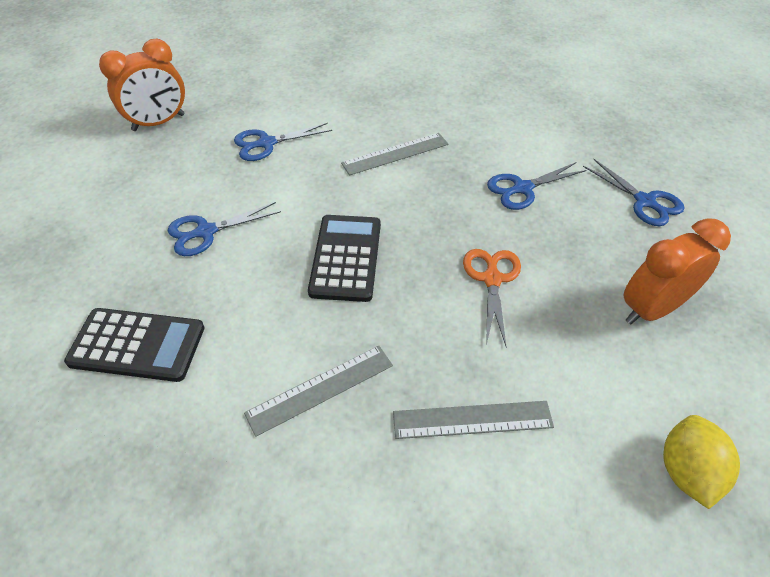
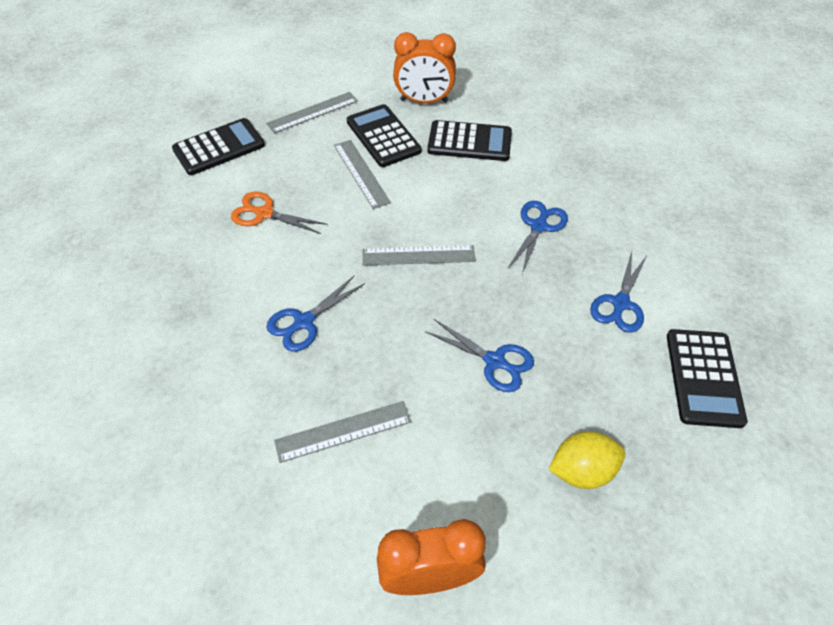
black calculator: [64,308,205,382] [308,215,381,302] = 2 -> [172,118,265,175] [347,104,421,167] [427,120,512,161] [667,329,747,428] = 4
grey ruler: [244,346,393,437] [341,133,448,176] [393,401,554,439] = 3 -> [266,92,358,133] [274,401,411,463] [334,140,391,209] [362,245,476,265] = 4

